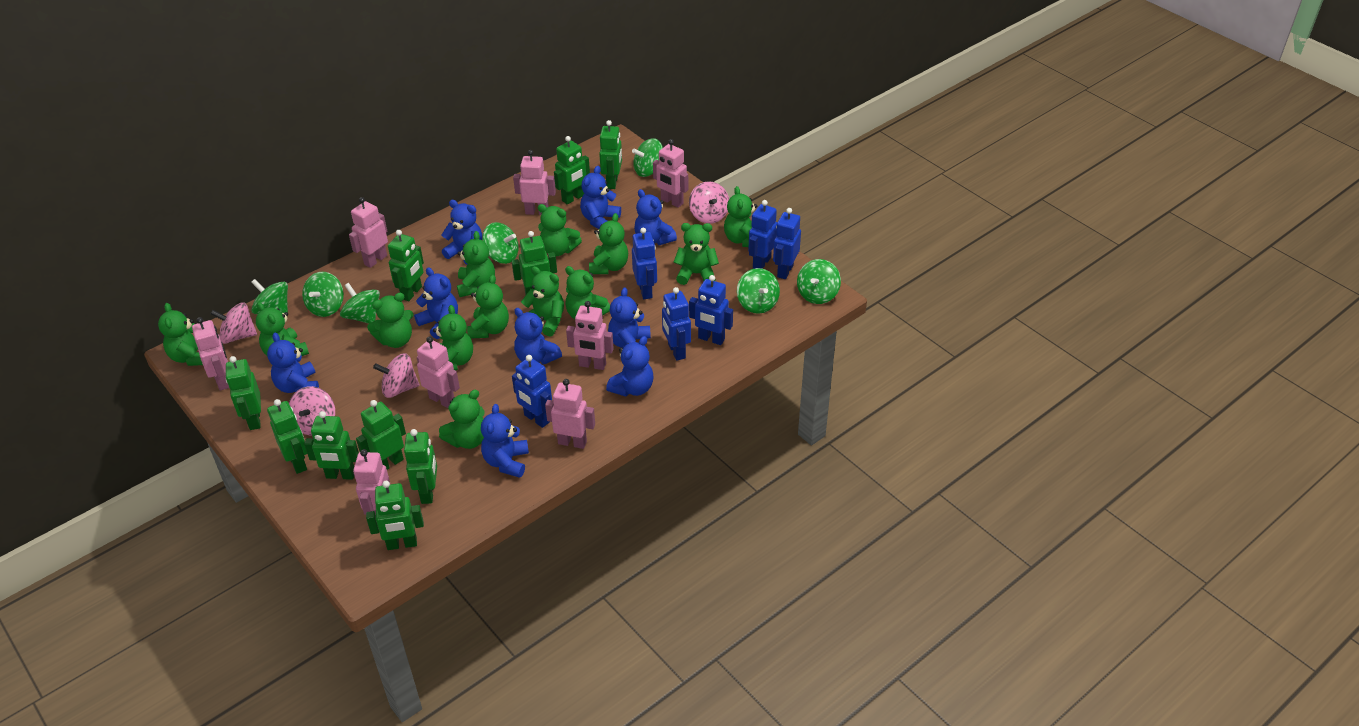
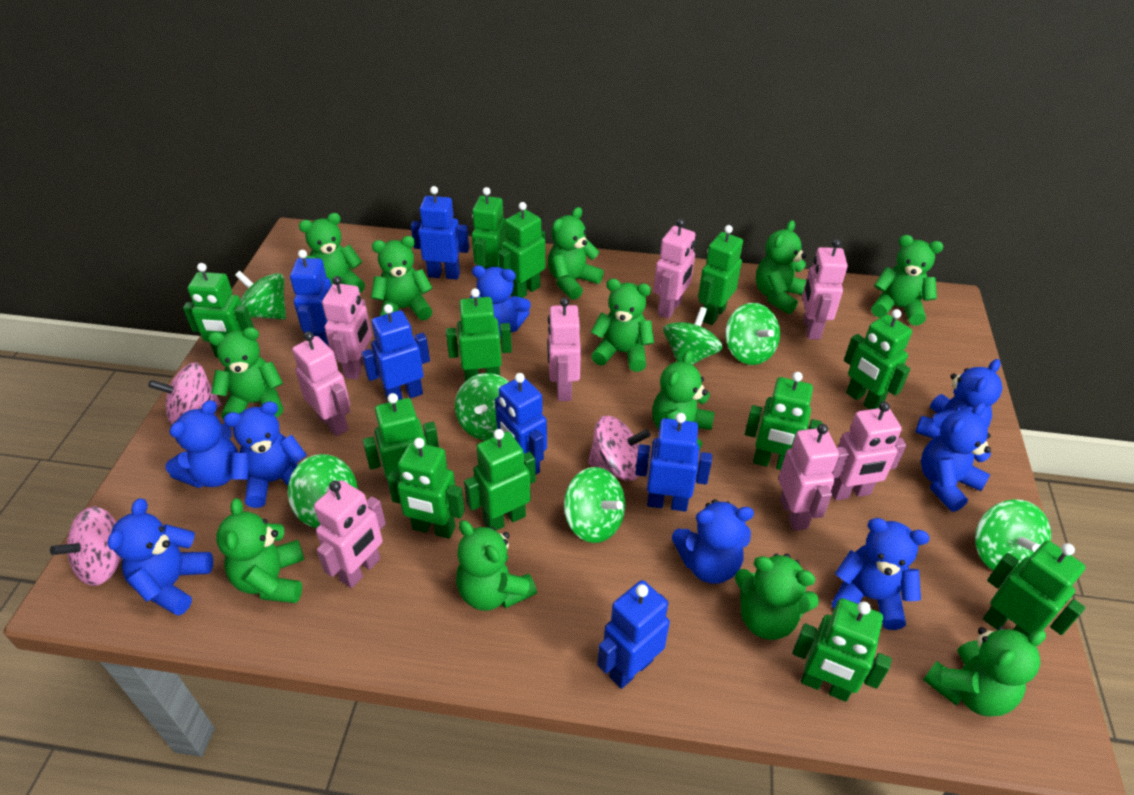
blue teddy bear: [267,333,319,393] [414,268,458,339] [441,200,482,264] [481,404,529,478] [514,308,562,365] [580,166,621,229] [606,336,654,397] [608,288,651,348] [634,189,677,245] = 9 -> [108,499,213,616] [165,400,238,488] [223,401,307,508] [470,265,531,338] [672,499,754,584] [832,518,930,630] [916,359,1003,439] [921,402,991,512] = 8
green robot: [226,356,261,430] [267,399,307,474] [304,411,359,480] [356,400,406,470] [366,481,424,550] [388,230,424,301] [404,429,437,504] [512,231,557,295] [554,136,590,205] [599,120,622,189] = 10 -> [183,263,254,357] [363,393,439,479] [387,438,465,539] [446,288,512,381] [464,429,536,531] [472,187,507,269] [498,202,545,298] [698,225,743,325] [745,372,822,470] [793,598,892,702] [844,309,912,410] [983,541,1085,637] = 12
green teddy bear: [158,303,203,366] [256,302,309,356] [367,293,414,348] [433,305,473,371] [439,390,485,449] [457,231,495,297] [467,275,509,338] [521,266,564,337] [538,204,582,256] [565,266,610,319] [589,213,628,274] [674,223,719,285] [724,186,757,247] = 13 -> [208,327,283,419] [216,498,304,603] [299,213,365,293] [371,236,433,321] [456,520,537,611] [548,207,604,300] [591,279,654,372] [652,350,715,450] [735,553,819,640] [756,220,806,314] [871,235,943,326] [923,626,1046,717] = 12
pink spinning top: [210,302,257,344] [289,386,335,435] [373,353,419,398] [689,181,729,224] = 4 -> [50,506,122,586] [148,362,222,425] [588,416,651,481] = 3

